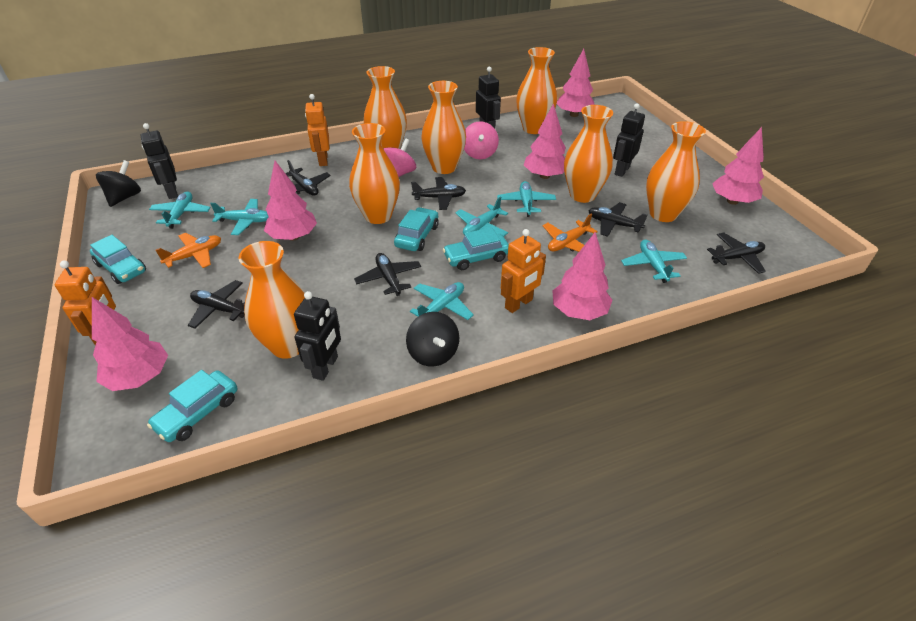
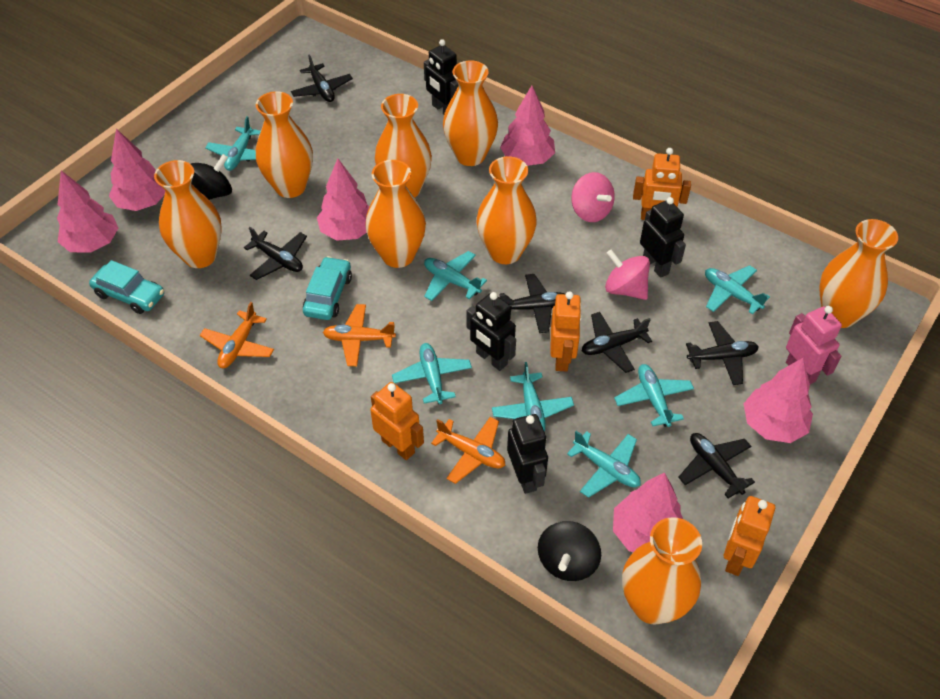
orange plane: [155,233,221,268] [542,214,598,252] = 2 -> [200,302,274,368] [323,304,396,366] [431,417,505,484] = 3
orange robot: [55,260,116,345] [305,94,329,166] [501,229,546,313] = 3 -> [370,382,424,460] [550,291,582,371] [633,148,691,220] [724,496,775,576] = 4
orange vase: [239,241,305,359] [349,123,400,224] [364,66,407,149] [421,81,466,174] [516,47,557,134] [564,105,613,203] [646,121,706,222] = 7 -> [154,160,222,268] [256,91,313,198] [365,160,426,268] [375,94,432,198] [443,60,498,166] [476,156,537,264] [622,517,702,625] [819,219,898,328] = 8
pink robot: none = 0 -> [786,306,842,384] = 1
turquoise car: [90,235,146,284] [147,370,237,442] [394,207,439,251] [443,227,509,270] = 4 -> [89,260,164,314] [303,256,352,320] = 2
turquoise plane: [149,191,211,229] [210,199,269,235] [410,282,474,320] [455,197,508,236] [497,181,556,217] [621,239,687,283] = 6 -> [205,116,261,171] [392,343,472,404] [424,251,487,301] [492,362,574,432] [567,431,641,498] [614,364,694,427] [705,265,770,314] = 7

